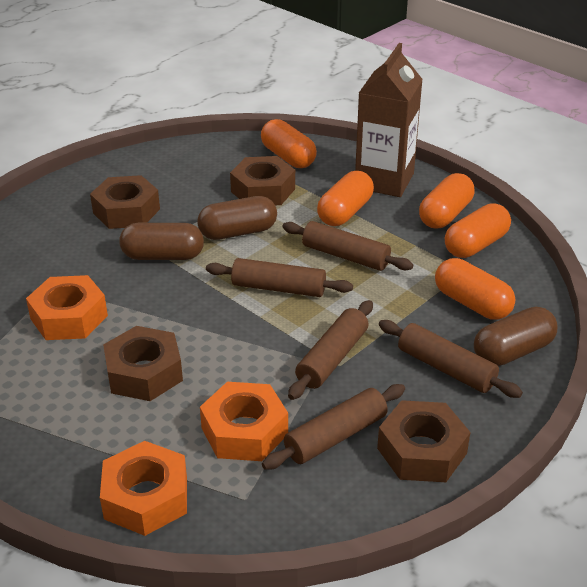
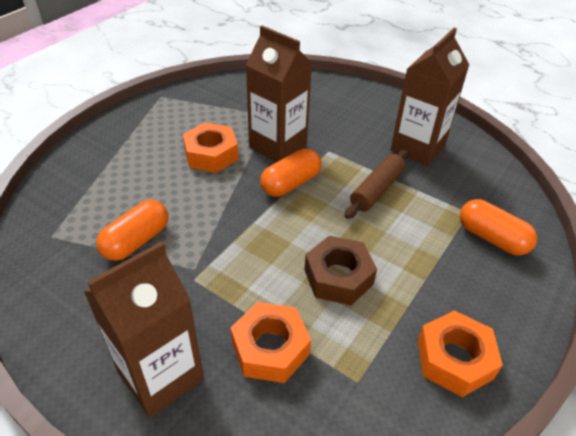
brown capsule: [119,223,204,260] [197,196,277,240] [474,307,558,366] = 3 -> none = 0
brown carton: [355,43,423,197] = 1 -> [84,242,204,418] [246,26,312,162] [391,28,469,166] = 3
brown nut: [90,175,160,229] [103,326,183,401] [230,156,295,205] [377,400,470,482] = 4 -> [304,236,377,305] = 1
brown rolling pin: [206,258,353,297] [262,384,405,470] [282,221,413,271] [288,300,373,400] [379,320,523,398] = 5 -> [345,149,409,219] = 1
orange capsule: [261,119,317,168] [317,171,374,226] [419,173,475,229] [435,258,515,320] [445,203,511,258] = 5 -> [96,200,168,261] [260,148,321,197] [460,199,537,256] = 3

